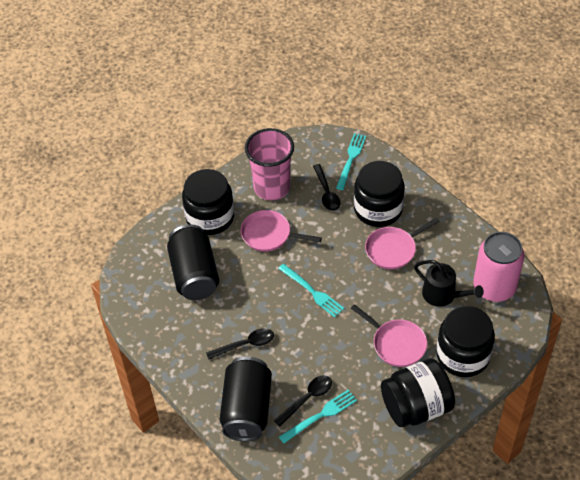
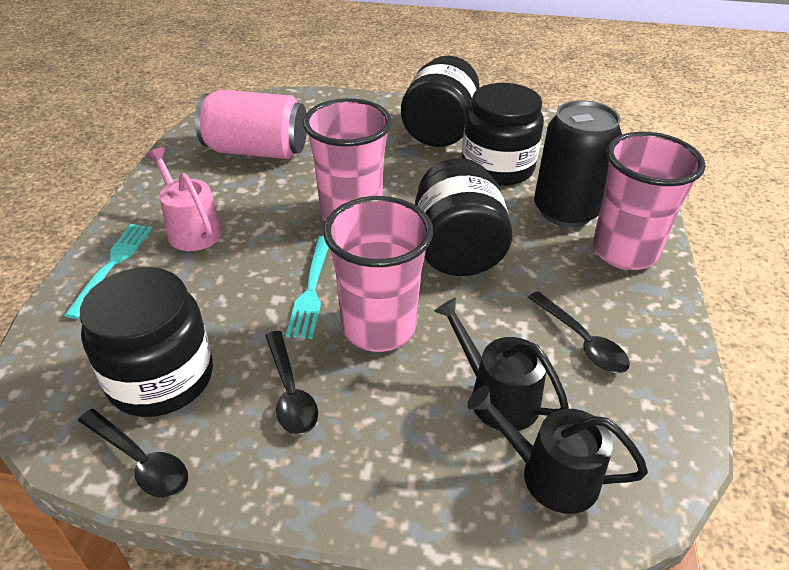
black can: [167,224,219,300] [220,357,272,441] = 2 -> [534,100,622,227] = 1
black watering can: [414,260,484,307] = 1 -> [434,298,569,431] [467,386,648,514] = 2
pink cup: [245,128,294,200] = 1 -> [303,98,392,221] [323,196,433,352] [593,132,706,270] = 3
pink pan: [241,210,322,252] [351,304,427,367] [365,218,440,269] = 3 -> none = 0
pink watering can: none = 0 -> [146,147,222,251] = 1
turquoise fork: [278,264,344,318] [279,390,357,444] [336,133,366,190] = 3 -> [64,224,152,319] [286,236,329,339] = 2

